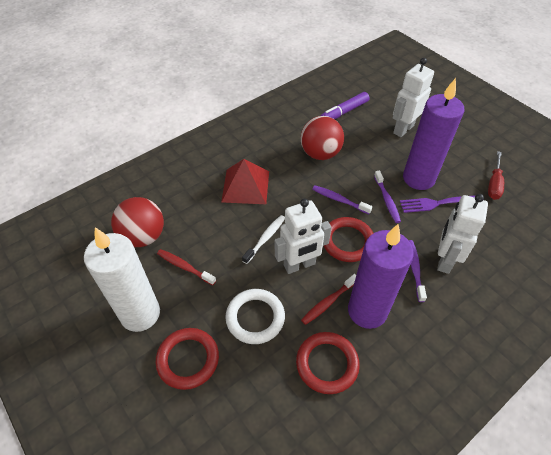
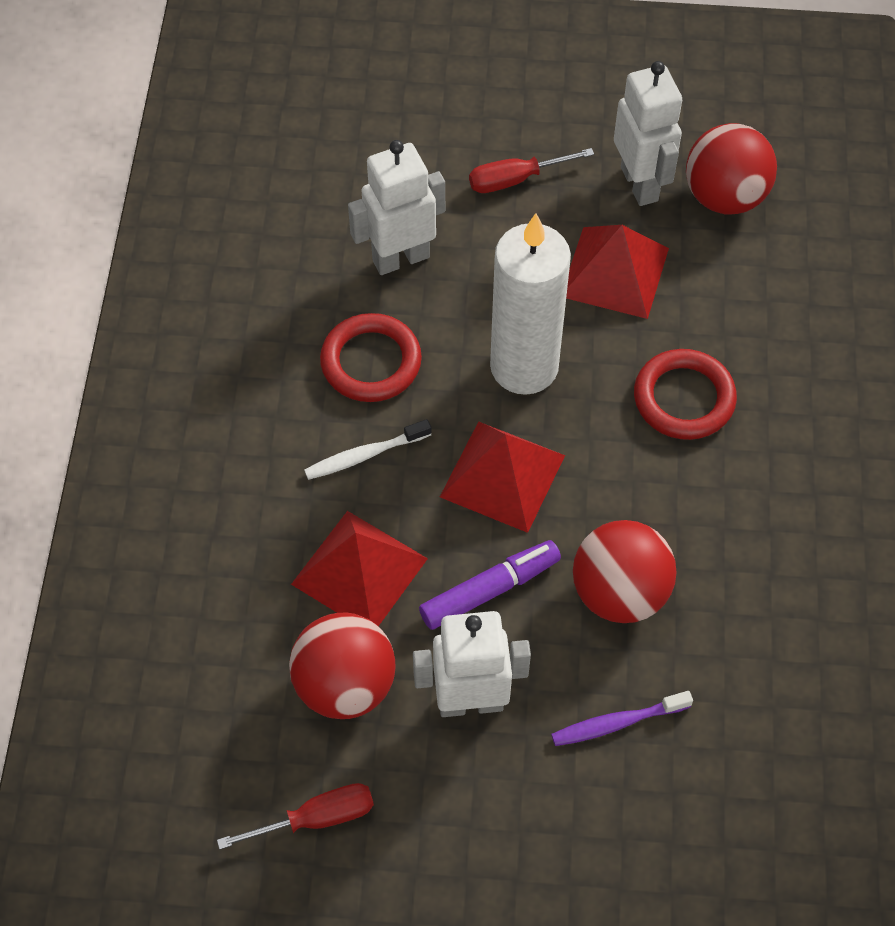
purple candle: [348,224,414,329] [403,78,464,190] = 2 -> none = 0
purple fork: [400,195,476,213] = 1 -> none = 0
purple toothbrush: [312,185,372,214] [374,171,401,223] [409,240,427,302] = 3 -> [551,691,693,746] = 1
red ball: [111,197,164,247] [301,116,344,160] = 2 -> [289,612,395,719] [573,520,677,623] [686,123,777,214] = 3
red pyramid: [221,159,269,204] = 1 -> [291,511,428,626] [440,421,565,533] [566,225,669,319] = 3
red ring: [155,328,219,390] [296,332,360,394] [324,217,373,262] = 3 -> [320,313,422,402] [634,349,737,440] = 2
red screwdriver: [488,151,504,200] = 1 -> [217,783,374,850] [469,148,594,193] = 2
red toothbrush: [157,249,216,285] [301,274,356,325] = 2 -> none = 0
white ring: [225,289,285,344] = 1 -> none = 0

